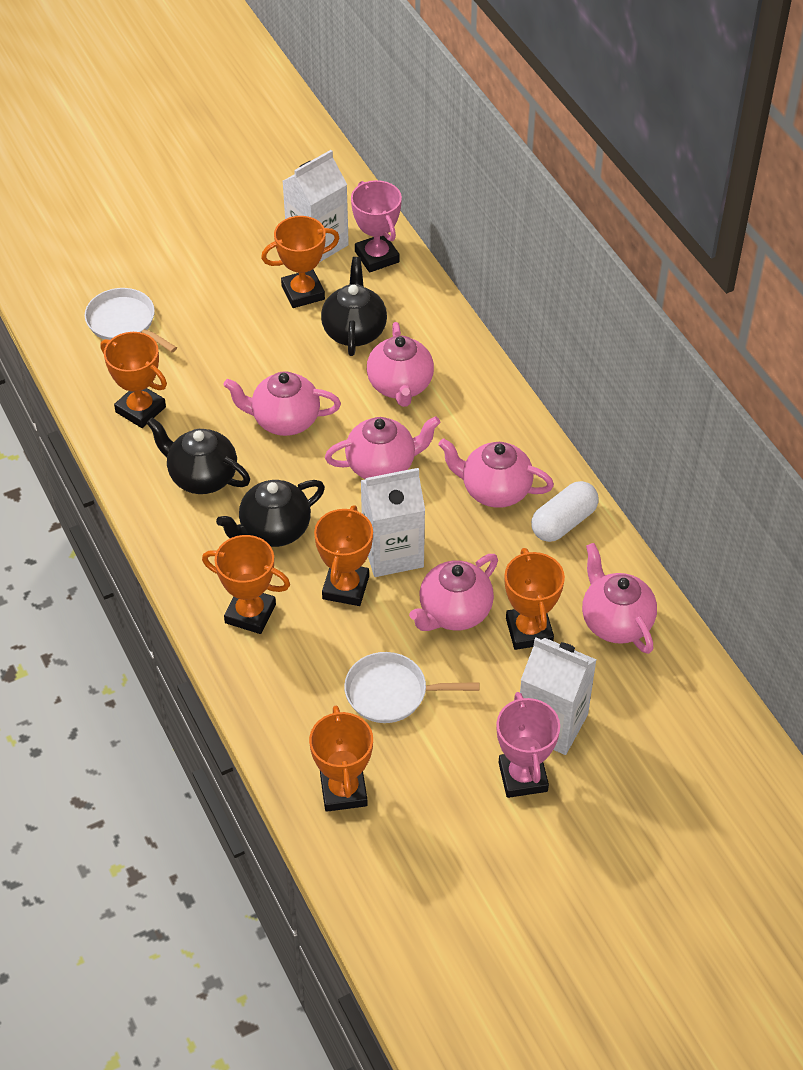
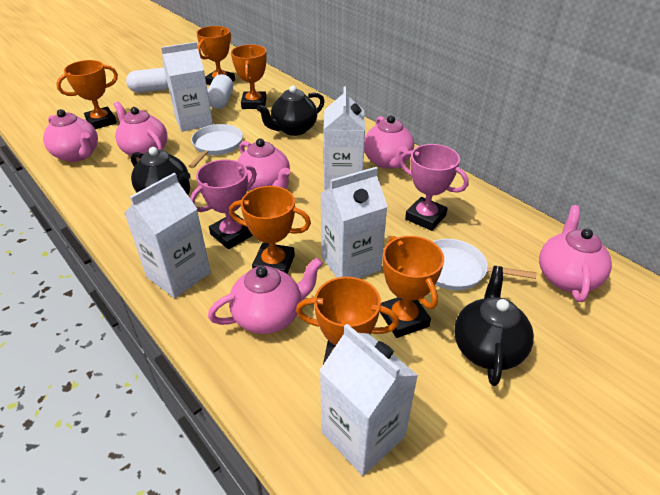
white capsule: [531,481,599,542] = 1 -> [126,68,169,93] [208,74,233,109] = 2
white carton: [282,150,349,262] [361,468,425,577] [520,638,597,755] = 3 -> [124,173,211,298] [161,42,213,132] [319,324,418,476] [320,167,388,278] [323,87,365,190] = 5

